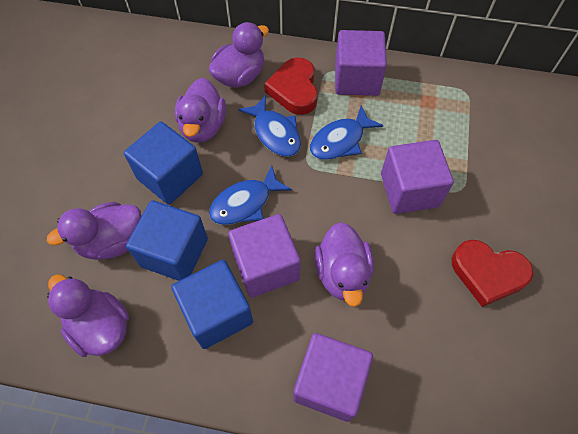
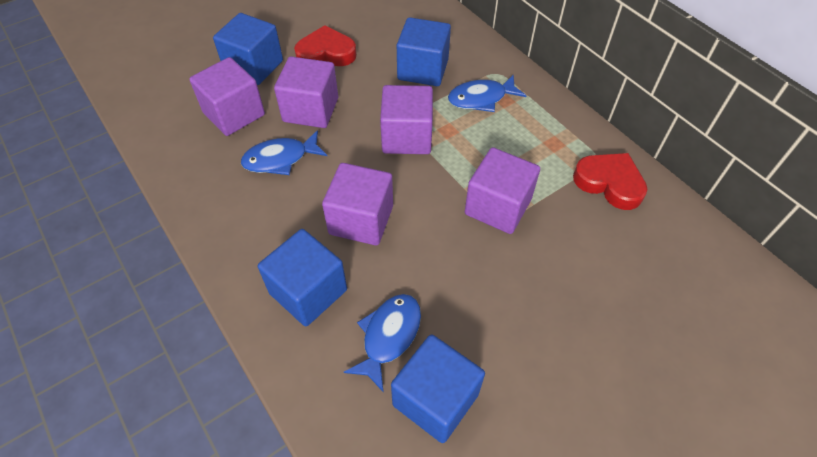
blue cube: [124,122,203,205] [126,200,208,281] [171,260,253,349] = 3 -> [213,13,283,85] [258,229,347,326] [391,334,485,443] [397,17,451,86] = 4
purple cube: [228,214,301,298] [293,333,373,422] [335,30,387,96] [381,140,454,214] = 4 -> [189,57,265,136] [274,56,338,128] [322,163,393,246] [380,85,433,154] [465,147,540,234] = 5
purple duck: [47,202,141,260] [47,274,129,357] [175,78,226,143] [209,22,269,88] [315,222,374,307] = 5 -> none = 0

